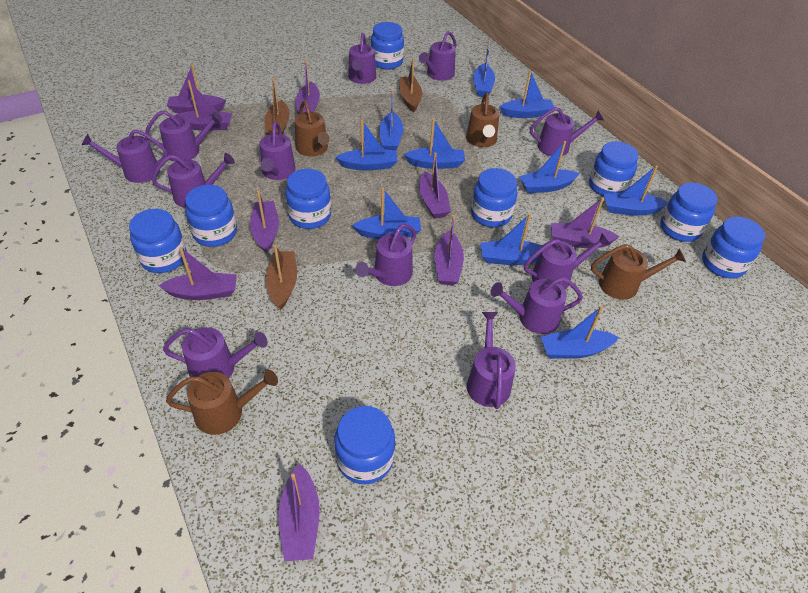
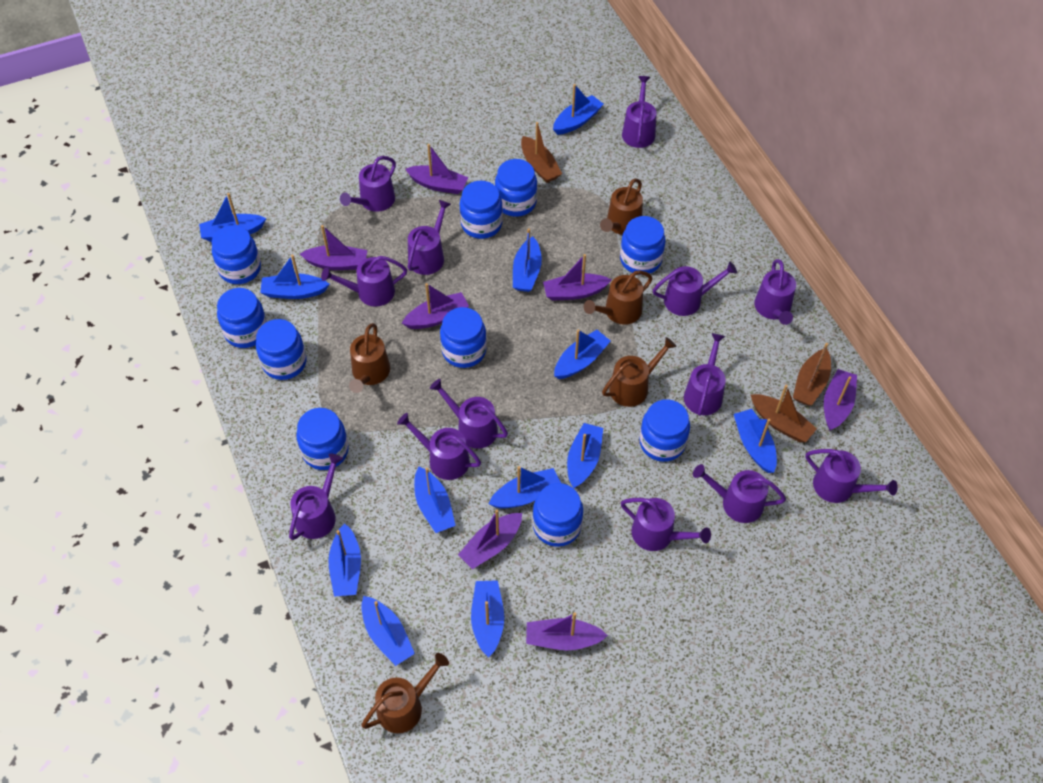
blue boat: [335,120,398,171] [352,188,421,239] [379,90,404,150] [404,119,465,169] [473,40,495,97] [480,214,542,265] [500,70,554,118] [519,141,580,193] [541,306,619,359] [604,165,668,216] = 10 -> [199,193,266,242] [260,255,329,299] [328,523,361,597] [361,596,415,666] [414,467,456,533] [471,580,504,658] [488,466,561,509] [513,229,542,292] [553,84,603,135] [554,329,610,379] [567,423,603,488] [734,409,777,473] = 12
blue jar: [129,209,187,273] [185,185,237,247] [285,169,331,229] [334,406,395,484] [371,22,404,69] [471,168,517,227] [589,141,639,196] [660,183,718,242] [702,217,765,278] = 9 -> [212,225,261,284] [217,288,267,348] [256,319,307,380] [296,408,349,470] [440,307,487,368] [460,181,503,239] [495,159,537,217] [532,483,583,547] [620,216,665,275] [639,399,690,462] = 10
brown watering can: [166,370,278,435] [295,101,330,156] [466,93,500,147] [591,244,686,300] = 4 -> [349,323,390,393] [361,653,449,733] [584,270,653,325] [600,179,643,235] [602,337,677,407] = 5
purple boat: [159,247,237,300] [167,65,226,113] [174,80,232,131] [250,190,279,253] [279,464,320,562] [296,59,320,114] [419,152,451,219] [435,215,464,285] [551,197,619,248] = 9 -> [300,225,367,270] [402,283,469,329] [406,144,468,194] [458,509,522,569] [526,612,608,650] [543,254,611,301] [824,369,857,431] = 7
purple watering can: [82,129,168,183] [145,111,222,162] [151,153,235,208] [163,327,268,378] [260,122,296,180] [348,33,376,84] [355,224,416,286] [419,31,456,81] [467,312,516,409] [490,277,583,334] [524,233,611,290] [530,107,604,156] = 12 -> [289,453,343,540] [321,256,407,307] [340,156,396,212] [397,413,481,480] [408,200,451,275] [430,379,508,449] [621,498,711,551] [622,76,657,148] [653,262,737,316] [684,333,726,416] [693,464,786,523] [754,259,796,325] [805,449,898,503] = 13

